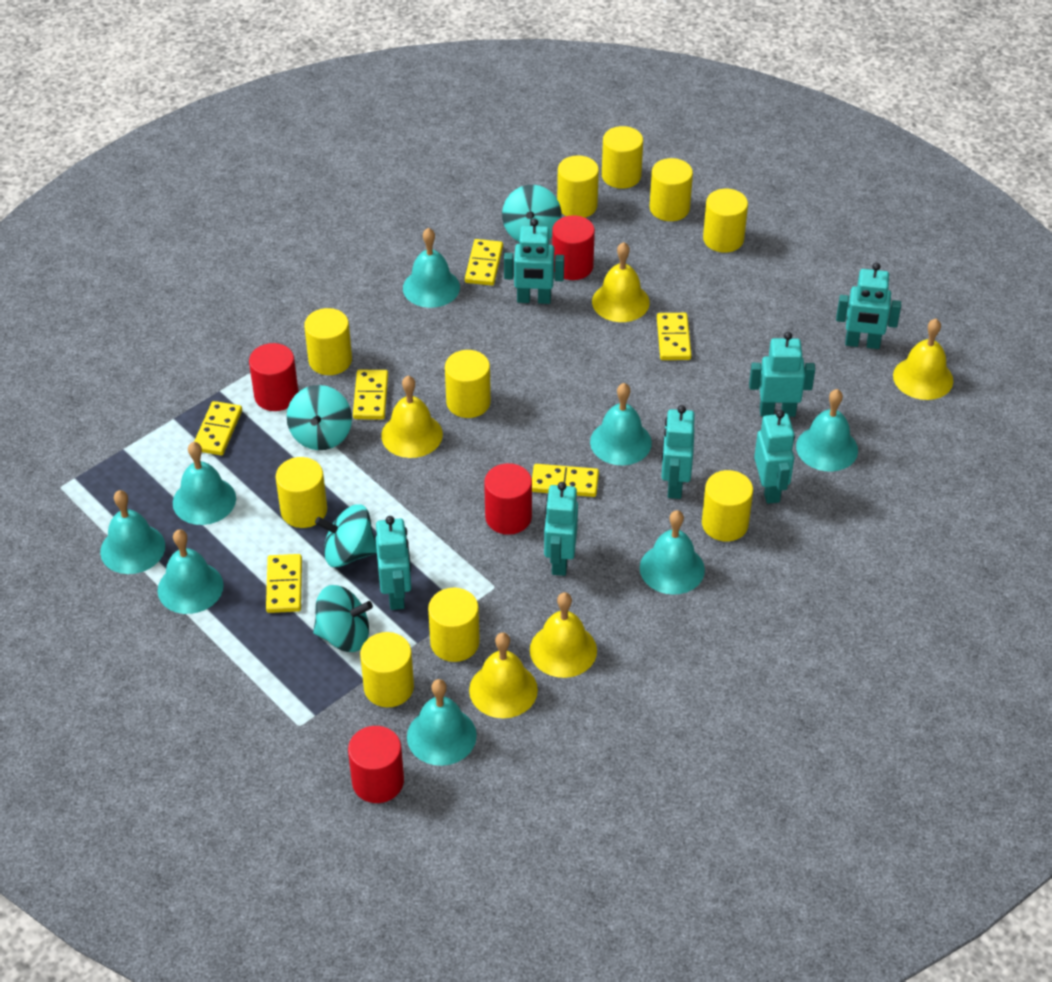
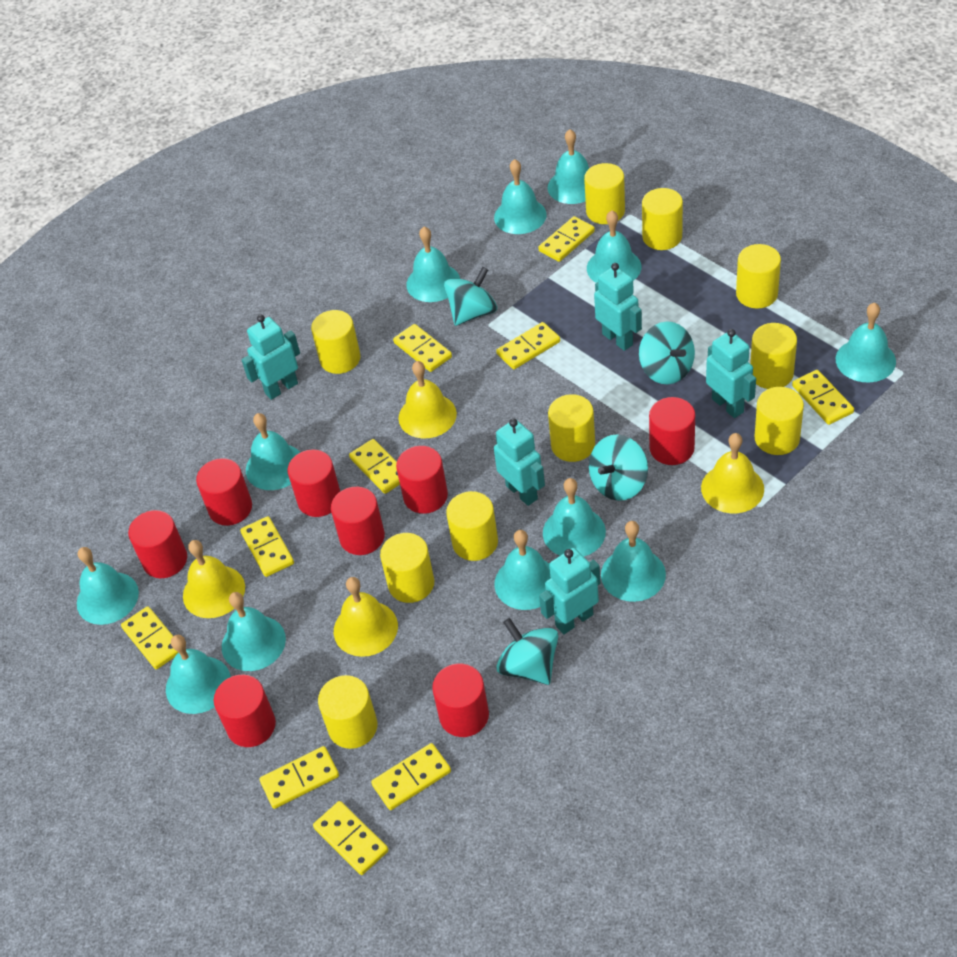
red cylinder: [249,343,298,411] [348,726,404,803] [484,463,532,535] [552,215,595,280] = 4 -> [128,510,187,578] [196,458,252,526] [214,675,276,747] [288,450,340,517] [331,487,385,555] [396,446,448,514] [432,664,489,737] [649,397,695,465] = 8
turquoise bell: [100,490,165,574] [157,529,224,614] [173,442,236,525] [403,228,460,308] [407,679,477,766] [590,383,652,465] [640,510,705,595] [796,389,858,472] = 8 -> [77,547,139,625] [166,635,231,714] [222,592,286,671] [246,413,300,490] [406,227,460,302] [494,159,547,234] [494,530,551,610] [543,478,606,556] [547,129,589,204] [587,210,641,283] [601,521,666,602] [836,303,896,382] = 12
turquoise robot: [376,516,411,610] [504,219,564,304] [544,482,578,576] [661,405,695,499] [749,332,815,417] [754,410,795,504] [836,263,901,349] = 7 -> [241,315,300,400] [494,418,545,506] [539,548,600,634] [594,263,642,351] [706,329,756,418] = 5
yellow bell: [381,376,443,458] [469,632,538,718] [530,592,597,678] [592,242,650,322] [893,319,953,400] = 5 -> [183,540,245,618] [334,577,398,657] [399,361,457,438] [701,433,764,513] = 4
yellow domino: [194,401,242,455] [266,554,302,613] [353,370,388,420] [465,239,503,286] [532,464,599,497] [657,313,691,360] = 6 -> [121,606,178,669] [240,516,294,577] [259,746,339,809] [313,801,389,875] [349,439,400,494] [371,743,451,810] [393,324,452,372] [496,322,560,369] [538,216,595,262] [792,370,854,425] = 10

